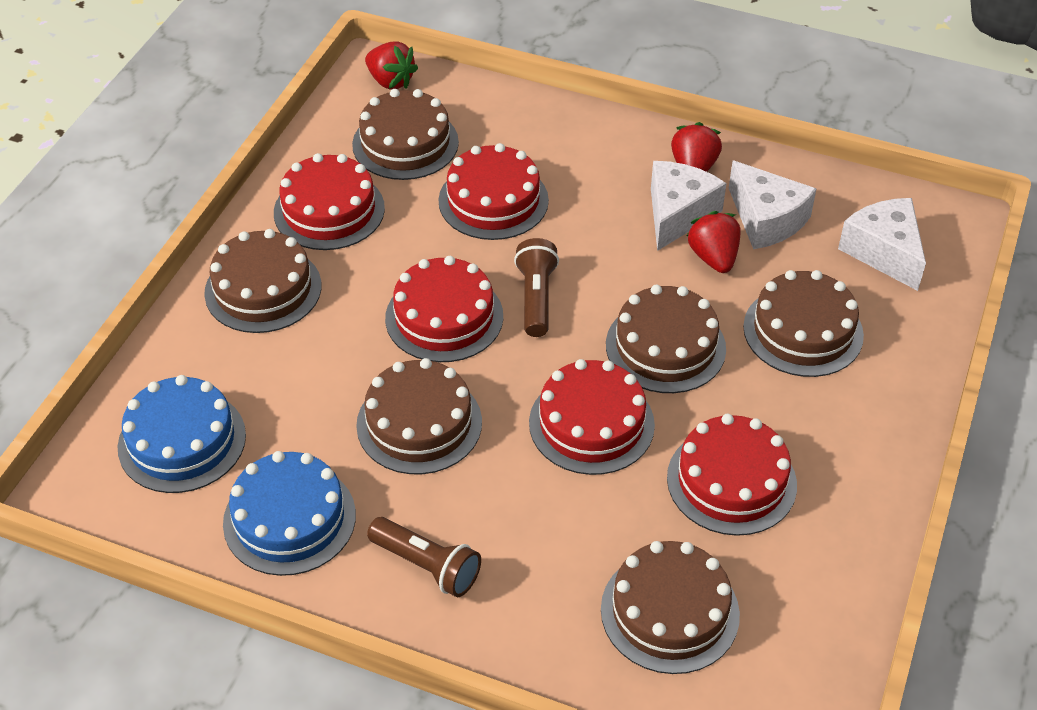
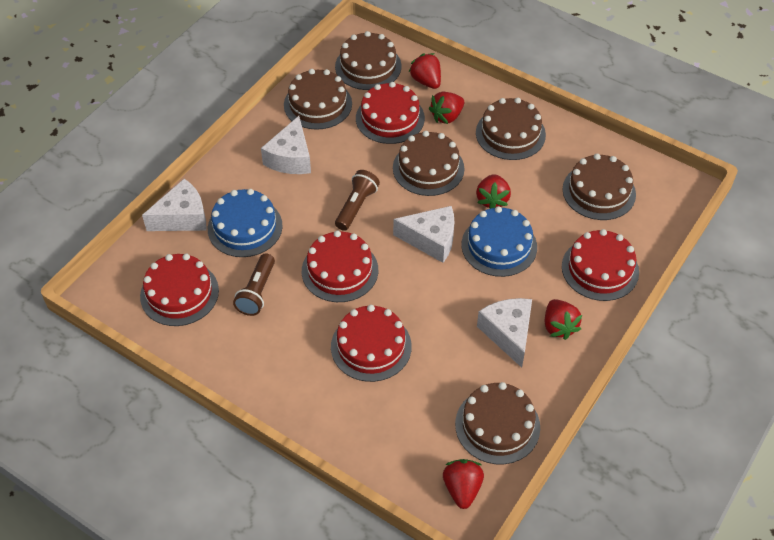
red strawberry: [365,42,418,90] [671,122,722,172] [687,211,741,273] = 3 -> [409,53,441,89] [428,92,464,124] [443,459,484,509] [476,174,511,209] [545,299,582,340] = 5
white cheese: [651,161,726,251] [729,161,816,249] [838,198,926,291] = 3 -> [142,179,206,231] [261,116,311,174] [393,206,454,263] [477,298,532,368] = 4

